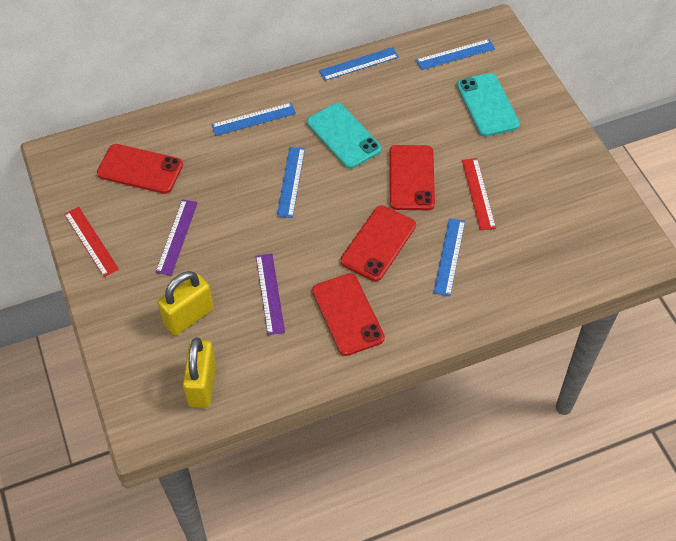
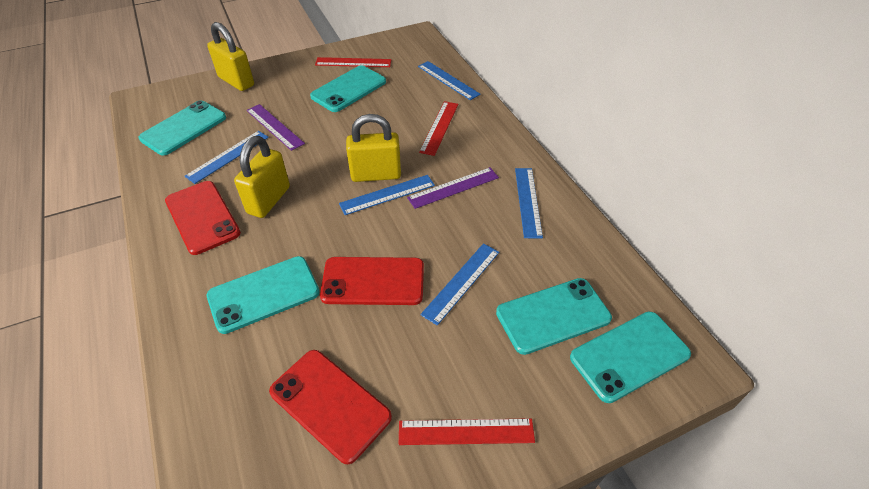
red phone: [97,144,183,194] [312,273,385,356] [340,205,416,281] [390,145,435,210] = 4 -> [165,181,241,255] [269,350,392,464] [320,257,424,305] = 3
red ruler: [64,207,119,277] [462,158,496,230] = 2 -> [315,57,391,67] [399,418,535,445] [419,101,458,156] = 3
turquoise phone: [307,103,381,169] [457,73,520,137] = 2 -> [139,100,226,155] [207,256,320,334] [310,65,386,112] [496,278,612,355] [570,312,691,403] = 5
yellow padlock: [158,271,214,335] [183,337,216,408] = 2 -> [207,22,254,91] [234,136,290,218] [346,114,401,182] = 3

